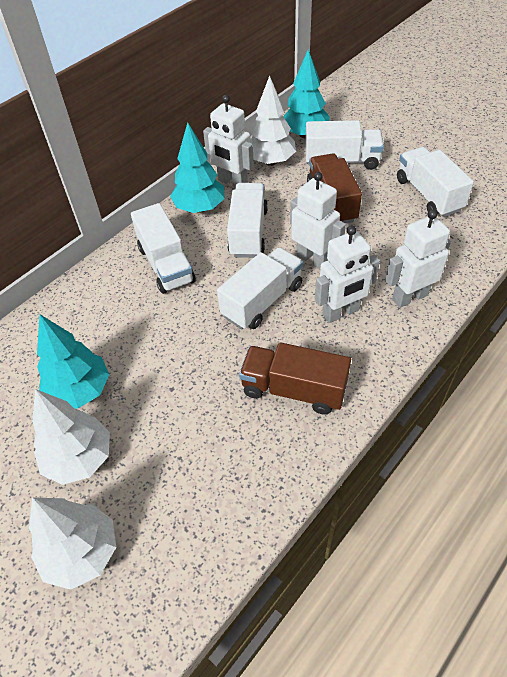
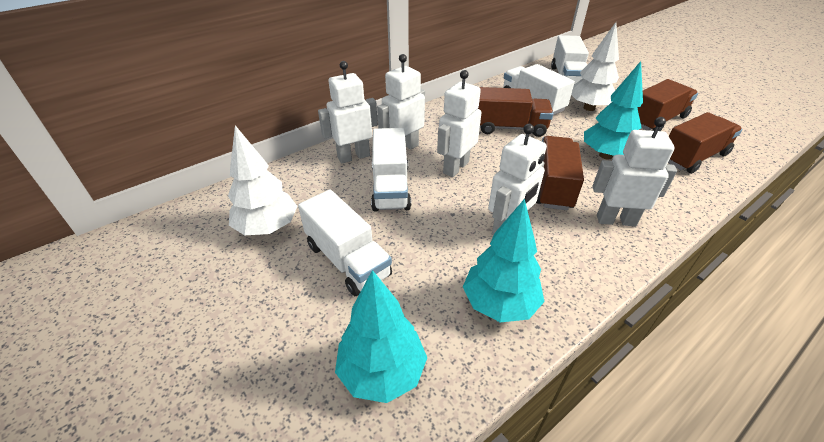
brown truck: [239,342,351,415] [307,153,362,224] = 2 -> [478,87,553,137] [536,136,584,210] [637,79,698,131] [668,112,743,174] = 4
white robot: [203,95,254,187] [290,172,346,269] [315,226,380,323] [385,209,451,308] = 4 -> [318,61,378,164] [377,54,425,149] [437,70,482,177] [488,124,547,235] [592,117,677,226] = 5
white tree: [29,497,116,590] [32,389,110,485] [250,75,296,166] = 3 -> [228,125,297,235] [571,22,619,111] = 2
white truck: [131,203,196,294] [217,247,303,329] [227,183,268,258] [305,120,384,170] [397,147,474,217] = 5 -> [298,190,392,296] [371,128,411,212] [503,64,575,115] [551,35,589,85] = 4

